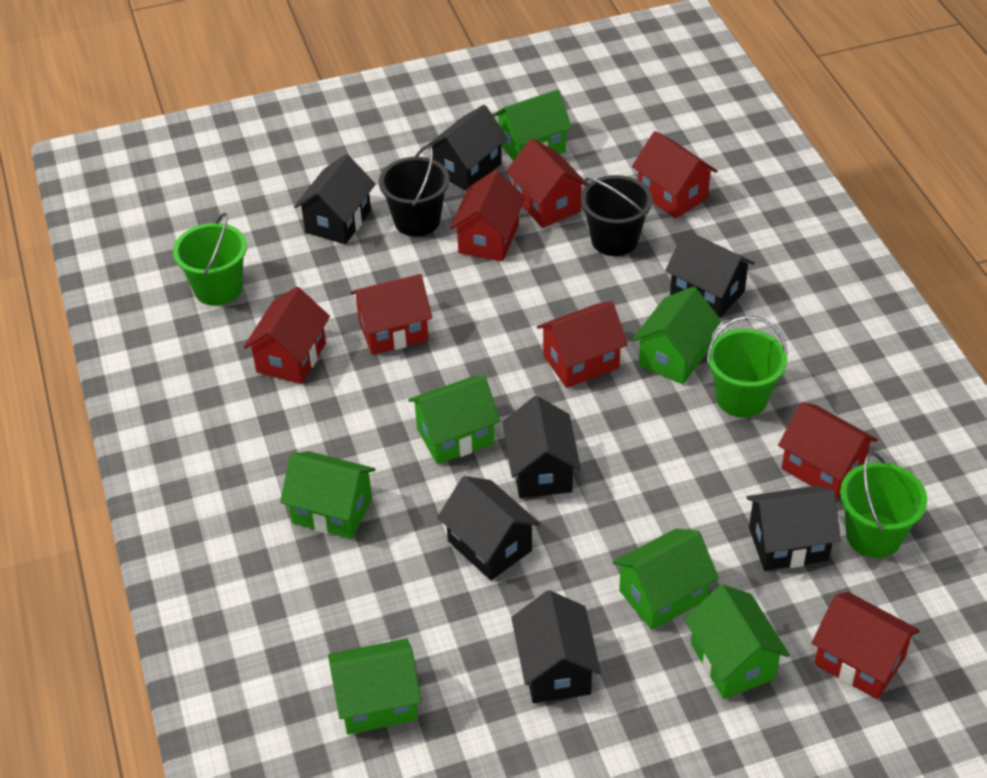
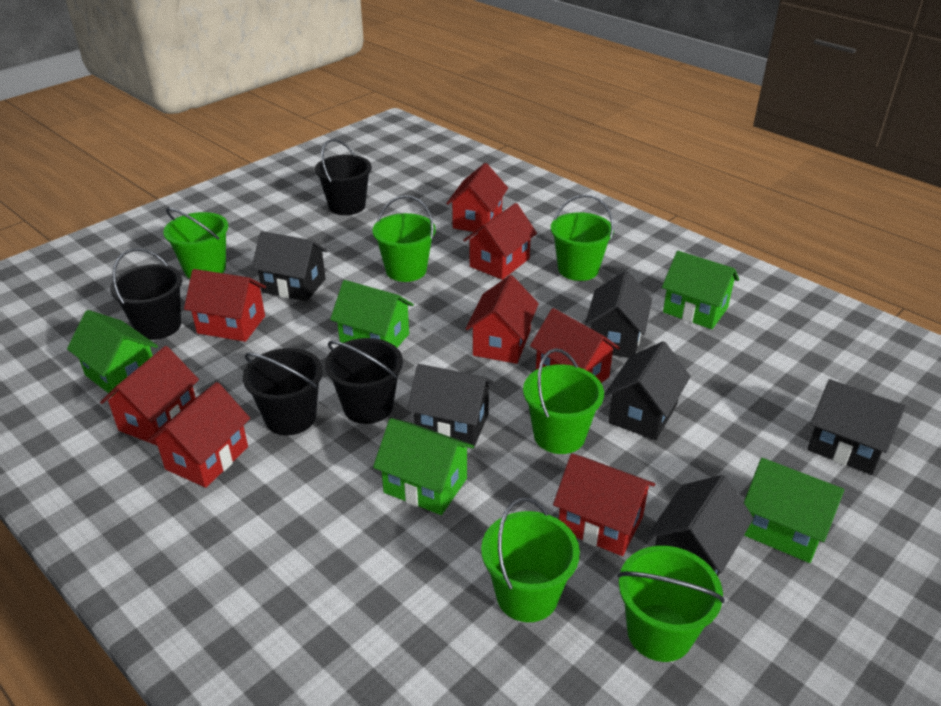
black bucket: [379,145,450,237] [580,175,653,256] = 2 -> [110,248,182,340] [243,348,323,435] [315,139,372,215] [325,338,403,424] = 4
black house: [294,154,376,245] [427,105,508,191] [437,476,540,580] [502,396,581,498] [511,590,601,703] [665,230,755,318] [746,485,841,571] = 7 -> [251,231,328,301] [407,364,495,447] [585,271,652,358] [604,341,691,440] [647,475,754,576] [807,379,906,475] = 6
green bucket: [173,212,247,306] [706,316,788,418] [840,452,927,558] = 3 -> [163,208,228,278] [372,195,436,282] [481,497,580,622] [523,348,604,454] [551,194,614,281] [617,546,725,662] = 6
green house: [280,451,376,539] [328,638,422,735] [408,376,500,464] [493,89,572,161] [613,529,719,630] [632,286,721,384] [685,585,790,699] = 7 -> [67,310,158,393] [330,280,414,348] [373,418,474,515] [662,251,739,329] [744,458,844,563] = 5

